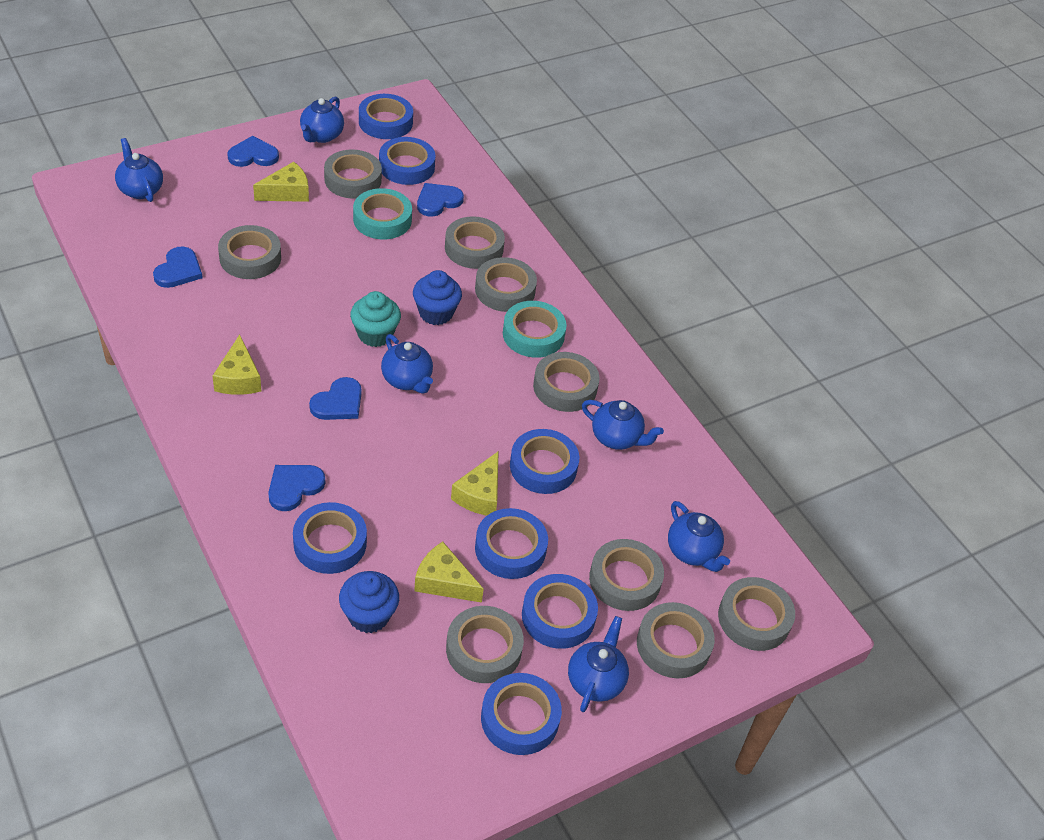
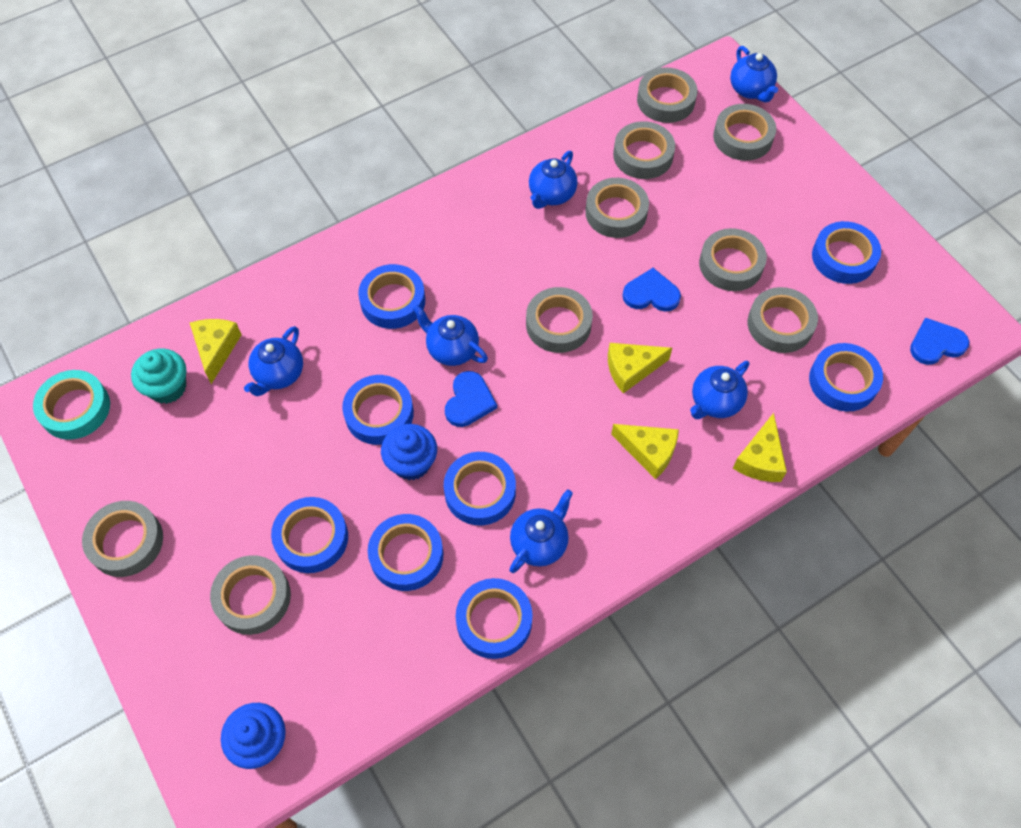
blue heart: [153,247,203,288] [227,136,279,167] [268,465,325,511] [309,377,362,420] [417,183,464,217] = 5 -> [445,371,497,427] [623,268,681,312] [910,318,969,365] = 3
blue tape: [293,502,367,574] [359,94,413,139] [379,137,436,185] [475,508,548,579] [481,673,562,755] [510,429,579,494] [522,574,598,649] = 7 -> [271,497,348,573] [342,375,414,445] [358,264,425,329] [368,514,443,591] [444,452,516,525] [456,578,532,659] [809,343,883,411] [812,221,881,284] = 8
turquoise tape: [353,188,412,239] [503,301,567,358] = 2 -> [33,370,110,440] = 1

